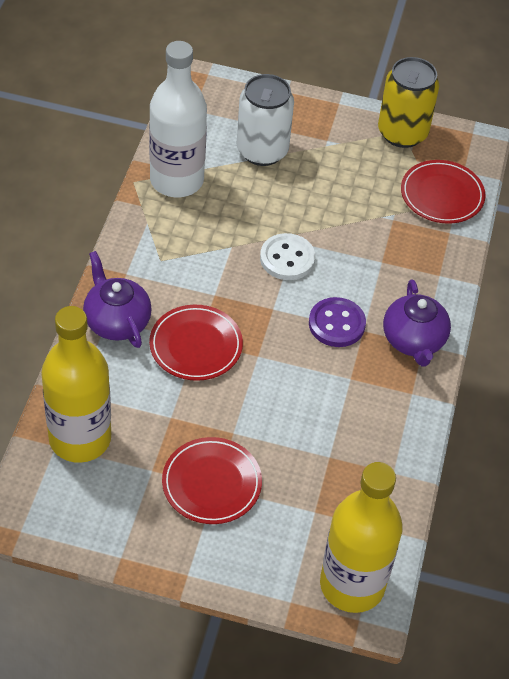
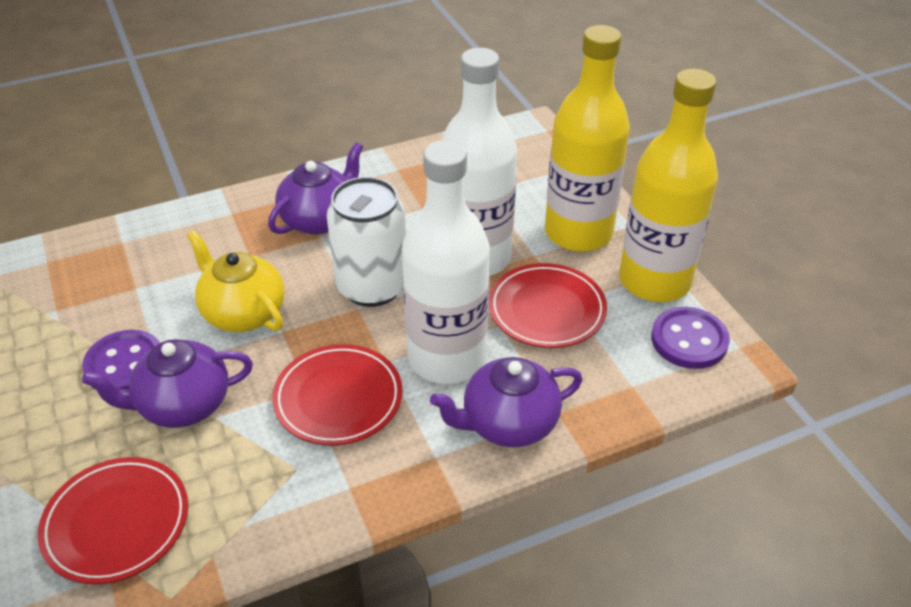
purple button: [309,297,366,347] = 1 -> [82,330,160,390] [651,307,730,369] = 2
purple teapot: [83,251,152,348] [383,280,451,367] = 2 -> [82,339,253,428] [268,142,363,235] [430,357,583,447] = 3
white bottle: [149,41,207,197] = 1 -> [402,140,490,384] [442,48,517,276] = 2
white button: [260,233,315,280] = 1 -> none = 0
yellow can: [378,57,439,148] = 1 -> none = 0
yellow teapot: none = 0 -> [187,230,285,332] = 1

